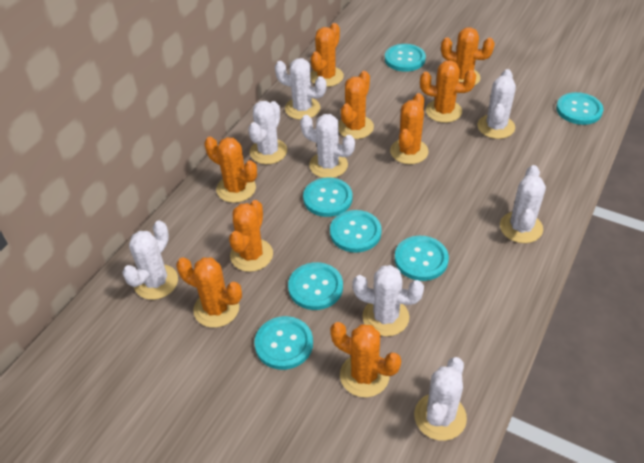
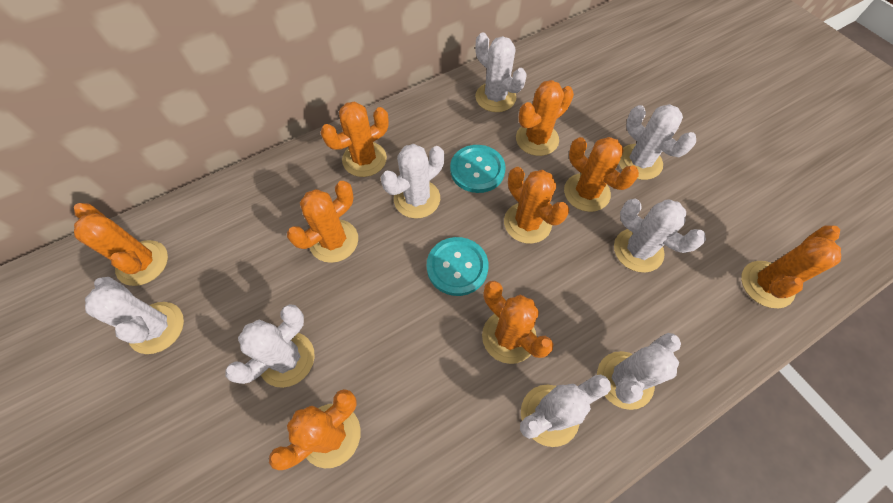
turquoise button: [254,316,313,370] [288,262,343,310] [303,177,353,217] [330,210,382,253] [385,44,426,72] [395,236,449,281] [556,92,604,125] = 7 -> [427,237,489,296] [450,145,506,193] = 2

